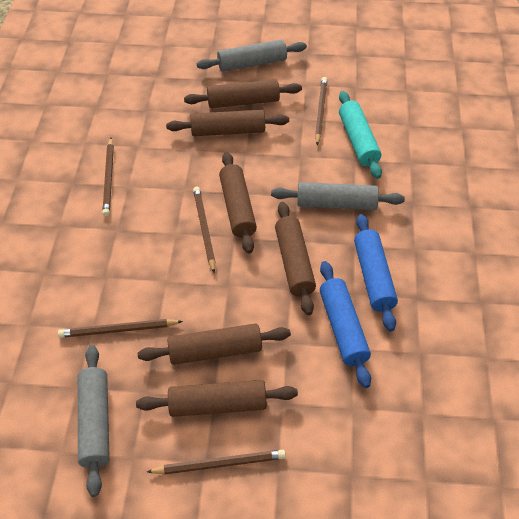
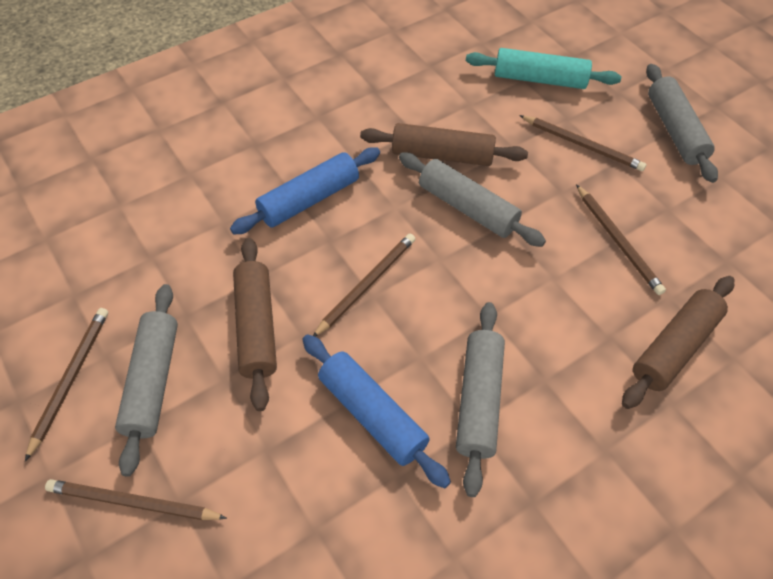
brown rolling pin: [136,380,298,417] [138,323,291,365] [166,110,289,136] [184,79,302,108] [219,152,257,254] [275,202,316,315] = 6 -> [233,238,277,411] [360,123,528,166] [622,276,734,409] = 3
grey rolling pin: [78,345,110,497] [197,39,307,72] [271,182,405,210] = 3 -> [115,284,178,477] [399,152,546,247] [456,302,505,497] [646,64,718,183] = 4

